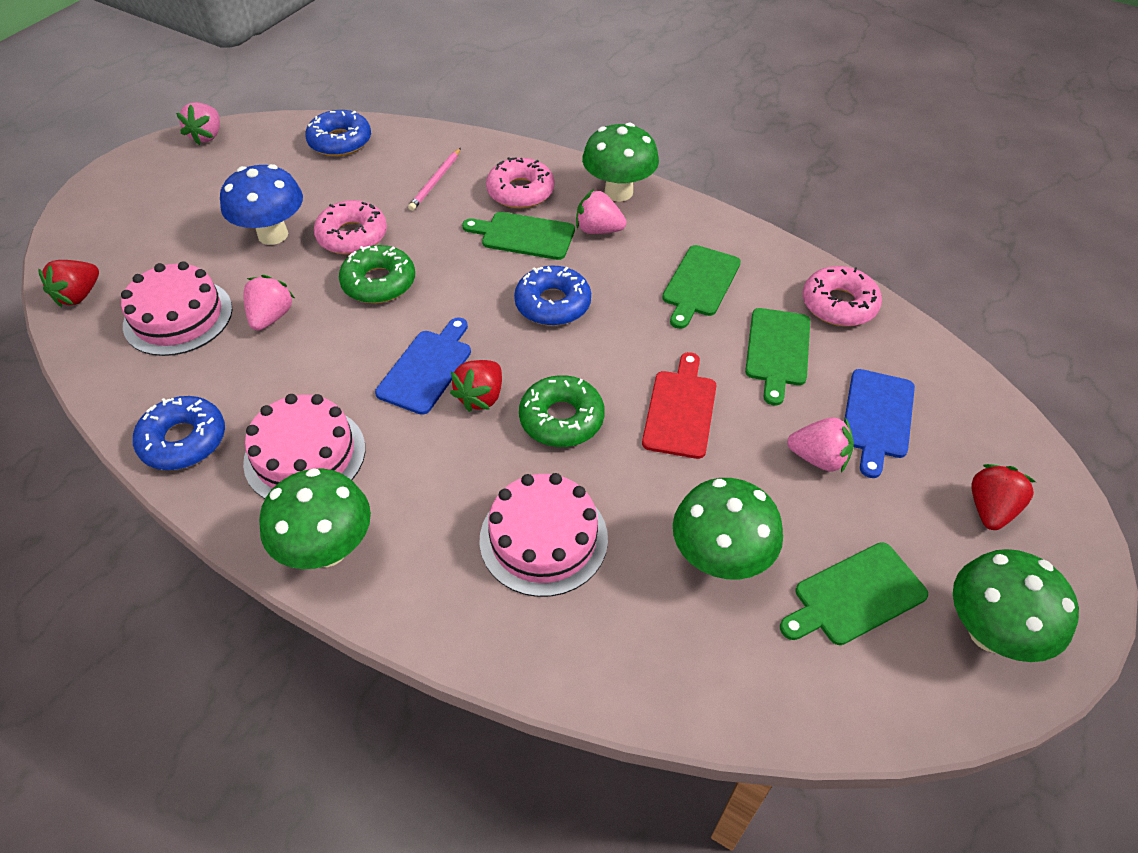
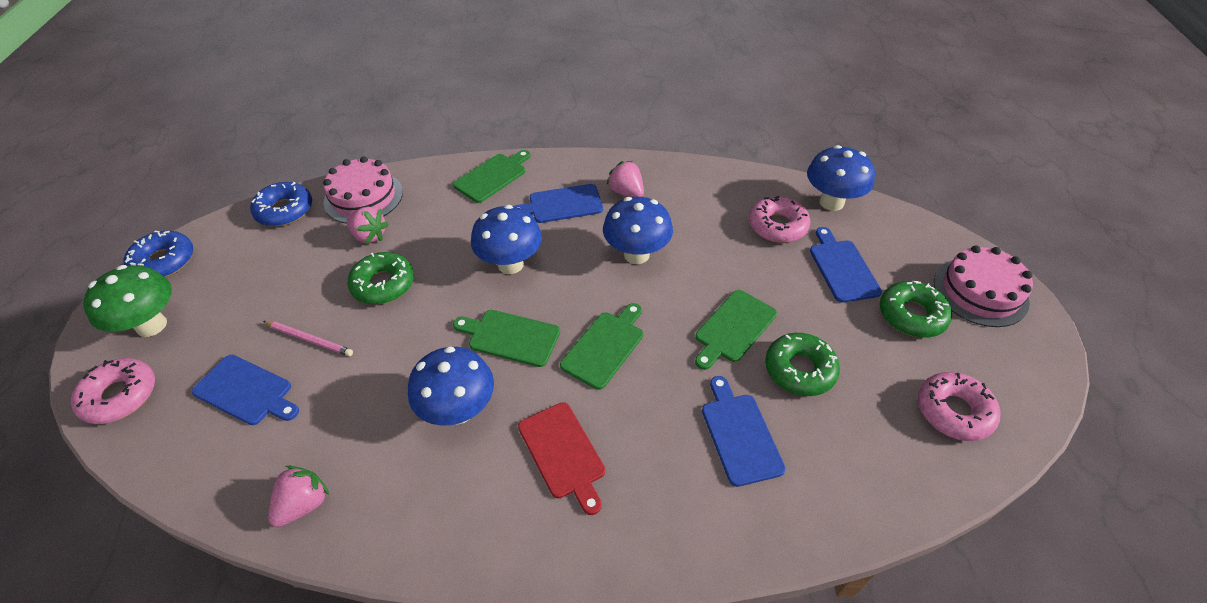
blue cutting board: [375,317,471,415] [844,369,915,478] = 2 -> [192,355,299,425] [513,184,603,223] [702,376,786,487] [810,227,882,303] = 4
blue donut: [133,396,225,470] [305,110,371,156] [514,266,591,326] = 3 -> [124,231,193,278] [250,182,312,226] = 2
blue mushroom: [220,164,303,245] = 1 -> [408,346,494,426] [471,205,542,274] [603,197,673,264] [807,145,875,211] = 4
green donut: [339,245,415,303] [519,375,605,447] = 2 -> [347,252,414,305] [765,333,840,396] [880,281,952,338] = 3
green mushroom: [259,468,371,569] [582,123,659,202] [673,478,783,580] [953,549,1079,662] = 4 -> [83,265,172,337] = 1
pink cake: [121,261,232,356] [243,394,365,499] [479,473,608,597] = 3 -> [323,156,403,224] [934,246,1033,327] = 2
pink strawberry: [176,102,220,145] [243,275,295,331] [576,189,626,234] [787,417,854,473] = 4 -> [268,466,329,527] [347,207,389,244] [606,161,644,197] = 3
red strawberry: [38,260,99,307] [450,360,502,412] [971,464,1036,530] = 3 -> none = 0

